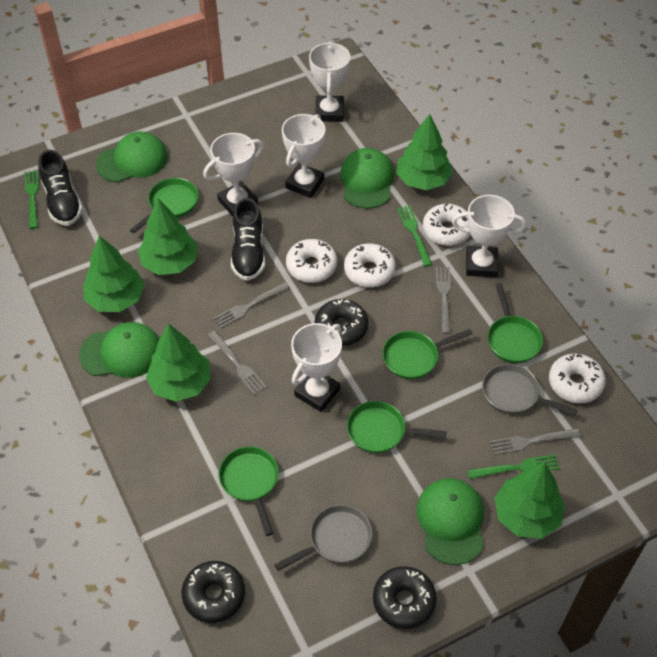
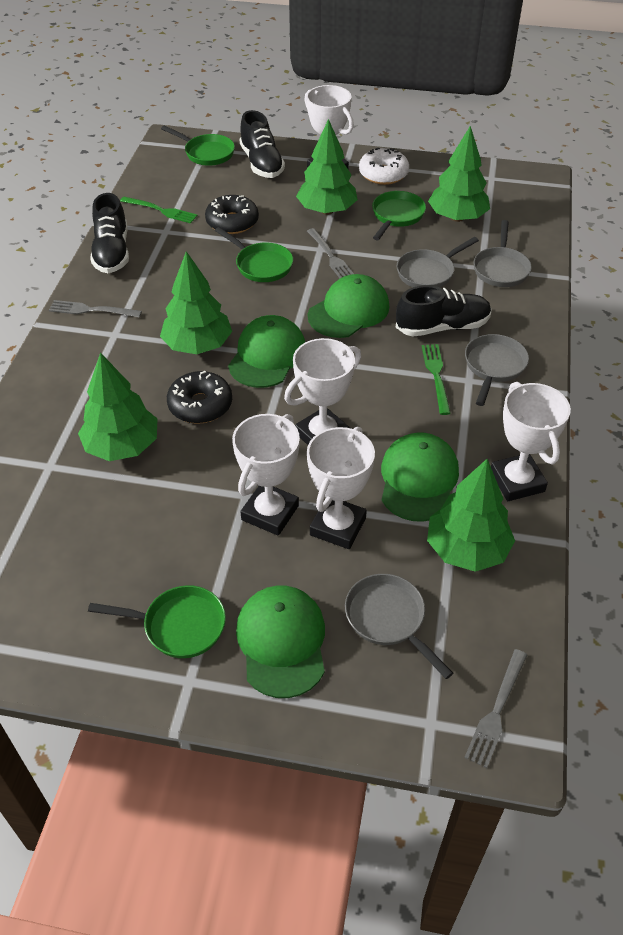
black donut: [182,561,245,623] [315,299,368,346] [373,566,437,629] = 3 -> [167,371,232,424] [205,195,259,234] = 2
black shoe: [38,150,83,226] [231,198,265,281] = 2 -> [90,193,129,273] [239,110,285,178] [396,285,492,337] = 3
green fork: [25,170,39,229] [397,205,432,267] [467,455,560,479] = 3 -> [120,197,198,224] [422,344,451,415] = 2
green pan: [130,178,199,234] [219,446,279,536] [347,401,447,453] [382,329,472,379] [488,283,543,363] = 5 -> [88,585,226,658] [161,126,235,166] [215,227,293,282] [372,191,426,240] = 4
grey fork: [208,331,267,395] [213,282,289,329] [436,267,451,334] [490,428,581,455] = 4 -> [49,300,142,318] [307,228,354,278] [464,649,527,768] = 3
grey pan: [274,505,372,571] [482,364,578,416] = 2 -> [345,574,453,679] [397,237,479,288] [465,334,529,406] [474,220,532,287] = 4
white donut: [286,239,337,283] [344,243,396,287] [423,204,471,246] [549,353,606,403] = 4 -> [359,148,409,185] = 1

